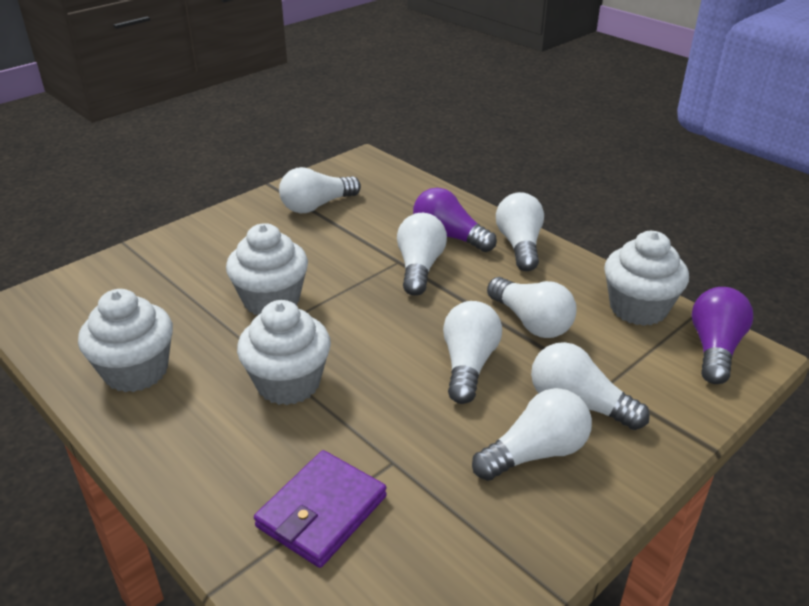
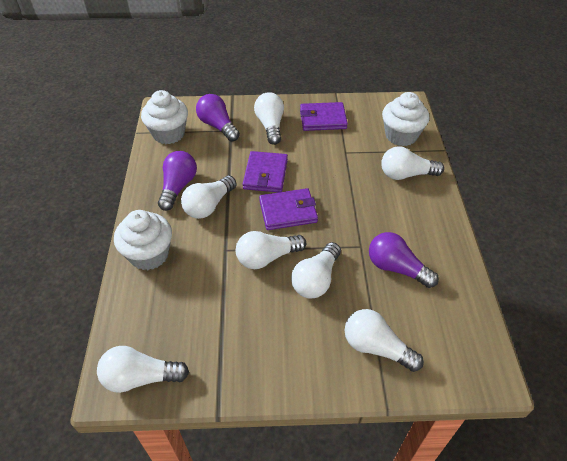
purple light bulb: [413,188,497,252] [692,287,753,384] = 2 -> [158,151,197,211] [196,94,240,141] [369,232,439,288] = 3
purple wallet: [254,450,387,568] = 1 -> [243,151,288,192] [259,188,318,230] [300,102,348,131] = 3
white cupcake: [78,289,173,392] [226,223,308,315] [237,300,331,405] [604,231,689,326] = 4 -> [114,210,172,270] [141,90,188,144] [382,92,430,146] = 3

